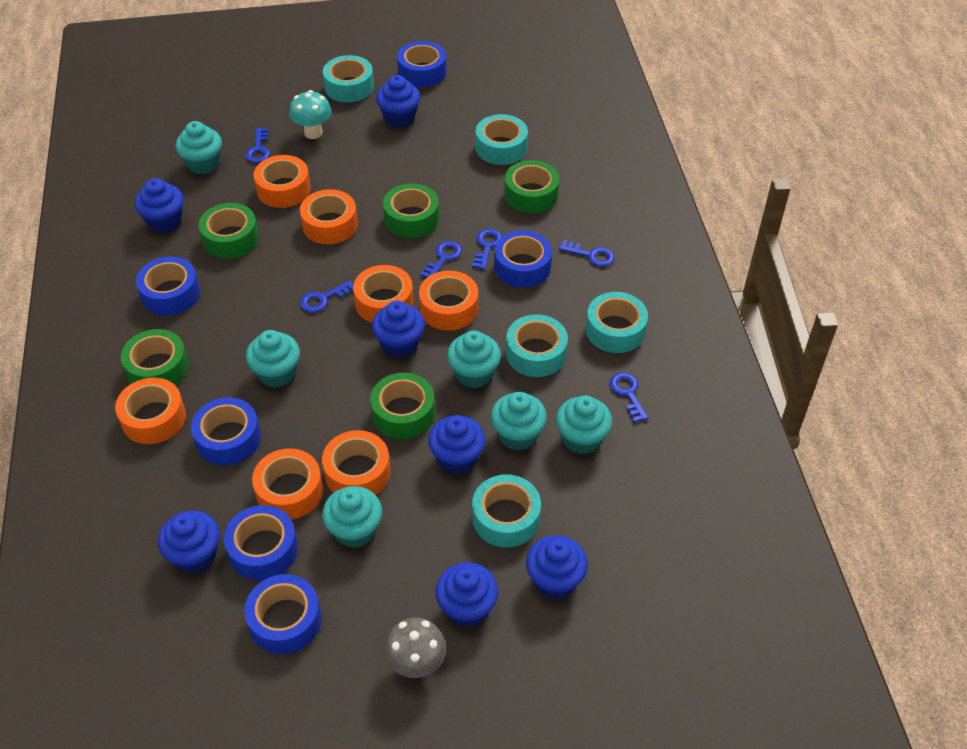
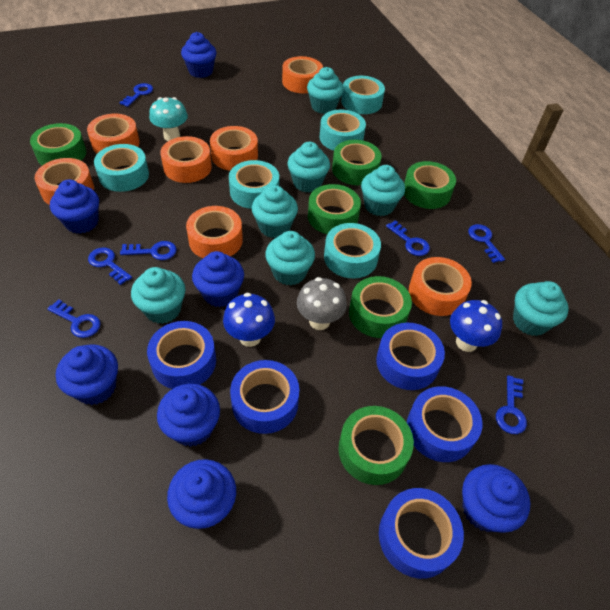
blue key: [246,128,270,163] [300,280,353,313] [420,241,462,278] [472,229,502,270] [559,240,615,267] [609,372,648,423] = 6 -> [47,299,101,338] [88,248,132,285] [119,83,153,107] [120,241,177,260] [386,220,430,256] [468,224,505,263] [496,375,527,434] = 7
blue mushroom: none = 0 -> [223,293,275,347] [450,300,502,352] = 2
blue tape: [136,256,200,316] [191,397,261,465] [224,505,298,580] [244,574,322,654] [397,41,447,87] [494,230,552,288] = 6 -> [147,321,216,389] [230,360,299,434] [376,323,445,390] [379,488,464,579] [407,386,482,462] = 5
green tape: [121,329,189,386] [199,203,259,259] [370,373,435,439] [383,183,439,238] [505,160,559,213] = 5 -> [30,123,86,165] [308,184,361,234] [332,140,382,185] [338,406,414,485] [349,276,412,338] [404,161,456,209] = 6
turquoise cupcake: [176,121,222,175] [246,330,300,388] [322,486,382,548] [447,331,501,388] [491,392,547,451] [556,395,612,455] = 6 -> [131,267,185,324] [252,185,298,238] [265,231,315,285] [287,142,330,193] [307,67,344,114] [361,165,405,216] [513,281,569,336] = 7

